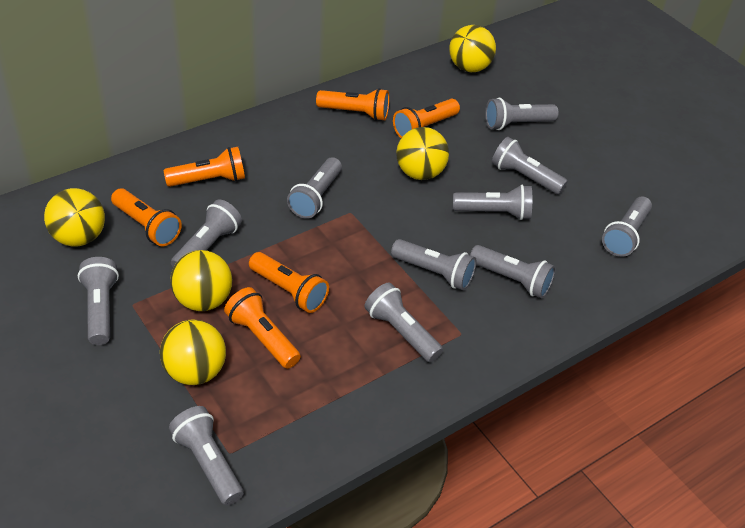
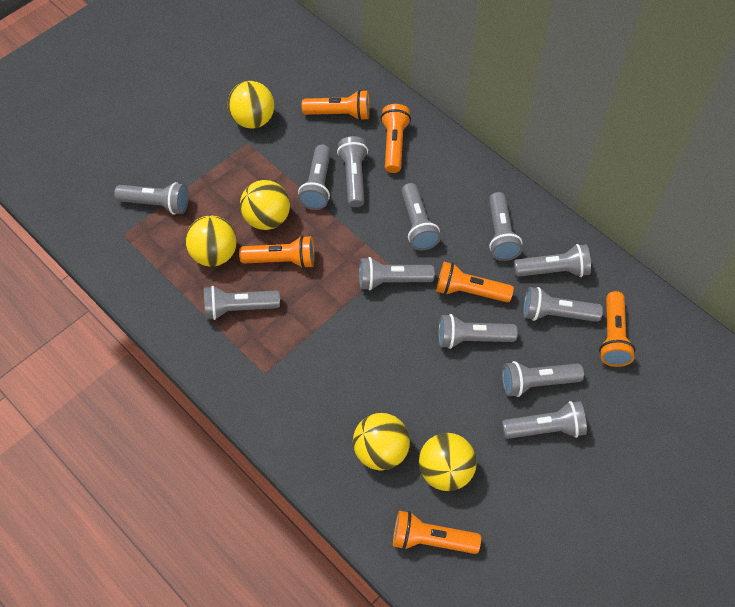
grey flashlight: [78,257,119,345] [169,406,244,506] [171,199,242,267] [287,157,342,219] [364,283,443,363] [391,239,477,290] [453,185,532,220] [470,245,556,298] [485,98,559,130] [492,137,568,195] [602,196,652,257] = 11 -> [114,182,189,215] [204,286,280,320] [298,145,331,210] [337,136,368,207] [359,257,435,290] [401,183,441,250] [438,314,518,349] [489,192,522,261] [502,361,584,397] [502,401,587,439] [514,244,591,277] [523,287,603,322] = 12

